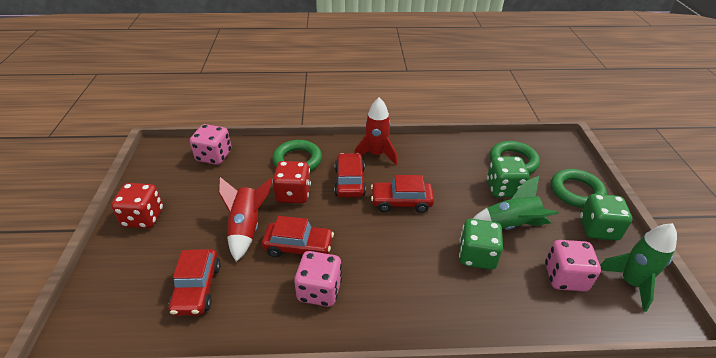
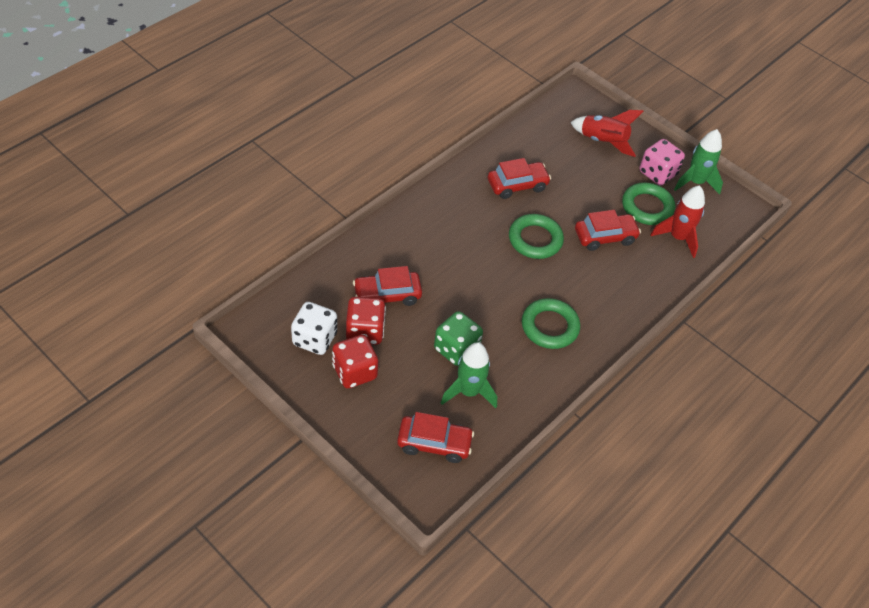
green dice: [459,219,503,270] [487,156,529,197] [580,194,632,241] = 3 -> [434,311,483,366] = 1
pink dice: [190,124,231,165] [294,251,342,307] [545,240,601,292] = 3 -> [640,139,685,185] = 1
white dice: none = 0 -> [291,302,337,355] = 1

